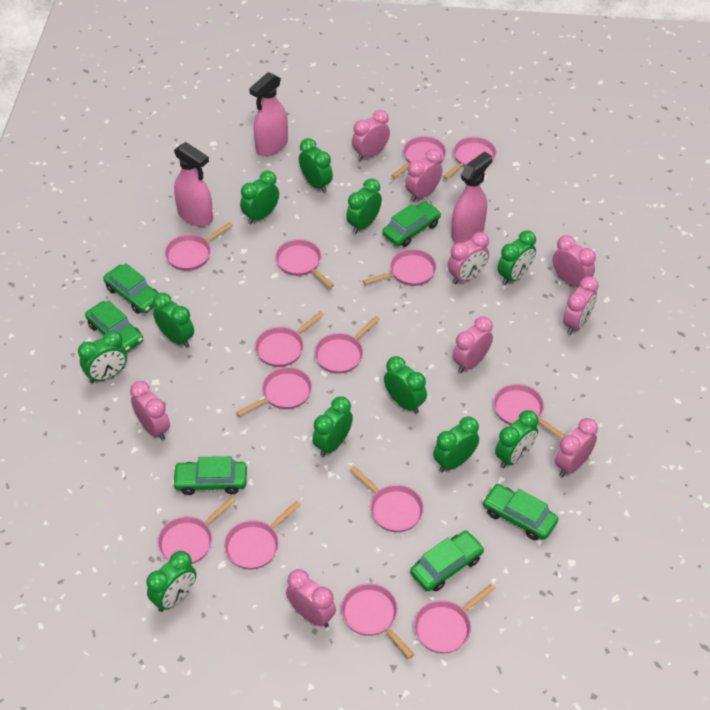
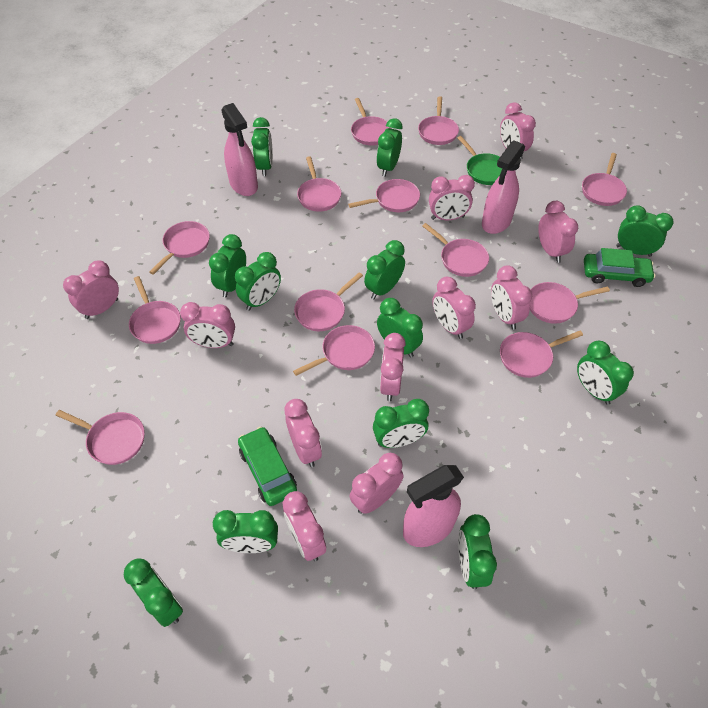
green car: [85,300,143,352] [103,263,158,314] [172,456,247,495] [382,201,441,247] [410,530,484,591] [482,484,558,540] = 6 -> [238,427,297,506] [584,248,656,287] = 2
green clock: [78,331,127,383] [146,551,197,612] [153,293,194,348] [240,171,279,224] [299,138,333,193] [312,396,353,457] [346,178,382,234] [384,356,427,414] [433,417,479,472] [495,410,538,468] [497,230,536,285] = 11 -> [124,559,183,627] [209,234,246,297] [213,510,278,553] [235,252,281,311] [251,117,273,176] [364,240,405,299] [373,399,429,448] [377,118,402,177] [377,298,423,358] [458,514,497,589] [577,341,634,405] [616,205,673,257] = 12
green pan: none = 0 -> [458,136,502,185] = 1
pink clock: [130,381,170,440] [286,569,336,628] [352,110,390,161] [405,149,443,202] [448,232,489,284] [453,316,493,373] [553,235,596,286] [555,418,598,477] [563,276,599,335] = 9 -> [63,260,119,319] [180,302,235,348] [283,491,326,561] [284,399,322,467] [349,453,404,514] [380,333,406,401] [429,175,475,220] [432,277,476,339] [491,265,532,330] [500,102,536,159] [538,201,578,263] = 11
pink pan: [158,497,235,564] [165,222,233,271] [224,501,301,569] [236,367,312,417] [255,311,324,367] [275,239,334,288] [314,316,380,374] [341,583,415,659] [350,466,424,532] [363,249,437,286] [391,136,446,178] [414,584,495,654] [443,137,496,179] [493,384,566,439] = 14 -> [55,410,145,465] [129,276,181,344] [149,221,210,275] [293,325,375,376] [294,272,363,331] [297,156,341,212] [348,179,420,212] [351,98,392,145] [418,96,459,145] [422,223,489,277] [500,331,583,378] [530,282,610,324] [582,153,627,206] = 13

